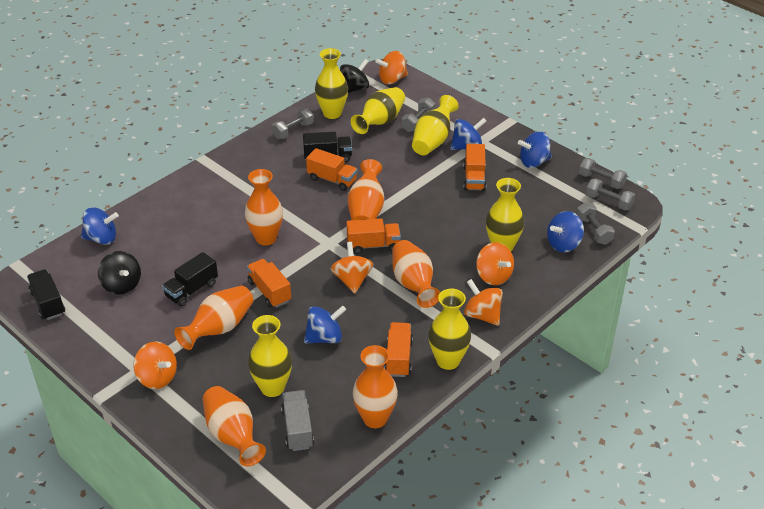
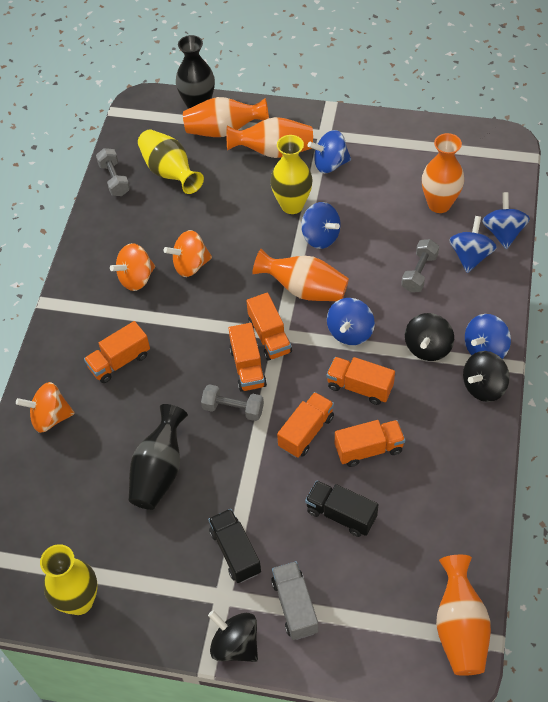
black spinning top: [98,251,141,295] [340,59,369,93] = 2 -> [208,610,258,662] [405,313,454,361] [463,351,510,402] = 3
black truck: [27,269,65,320] [162,252,218,307] [303,132,352,162] = 3 -> [208,509,261,583] [305,481,379,537] = 2
black vase: none = 0 -> [129,404,188,510] [176,35,215,109] = 2
blue spinning top: [81,207,119,245] [304,306,346,343] [450,118,486,150] [518,131,552,168] [547,211,584,252] = 5 -> [301,202,341,249] [308,130,351,173] [327,298,375,345] [449,216,497,273] [465,314,511,359] [482,192,530,249] = 6
grey dumbbell: [272,108,314,139] [402,97,435,132] [577,202,615,245] [579,158,627,189] [586,178,635,210] = 5 -> [96,148,130,196] [201,384,264,421] [401,239,439,292] = 3
orange spinning top: [133,342,177,389] [331,242,373,293] [375,51,408,84] [464,279,503,326] [476,242,514,285] = 5 -> [16,382,75,433] [110,243,155,291] [163,230,212,277] = 3
orange truck: [247,259,291,308] [306,148,358,191] [347,218,401,254] [385,322,413,377] [464,144,486,191] = 5 -> [84,321,150,383] [229,323,267,392] [246,293,292,361] [277,392,334,458] [326,357,395,405] [335,420,405,467] = 6
orange vase: [174,286,253,350] [202,386,266,467] [245,169,283,245] [348,159,384,220] [353,345,398,428] [392,240,440,308] = 6 -> [183,97,269,137] [227,117,313,158] [252,249,349,301] [422,133,464,213] [436,555,491,676] = 5
yellow vase: [248,315,292,397] [315,48,348,119] [351,87,405,134] [412,95,459,155] [428,289,471,370] [486,178,524,252] = 6 -> [40,544,98,615] [138,130,204,194] [270,135,313,214] = 3

